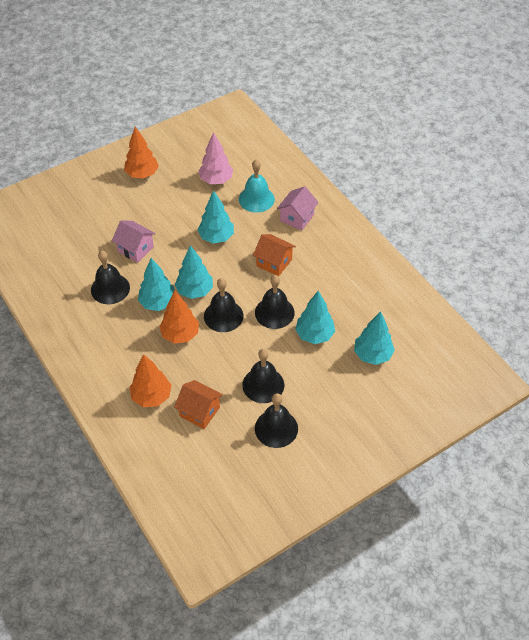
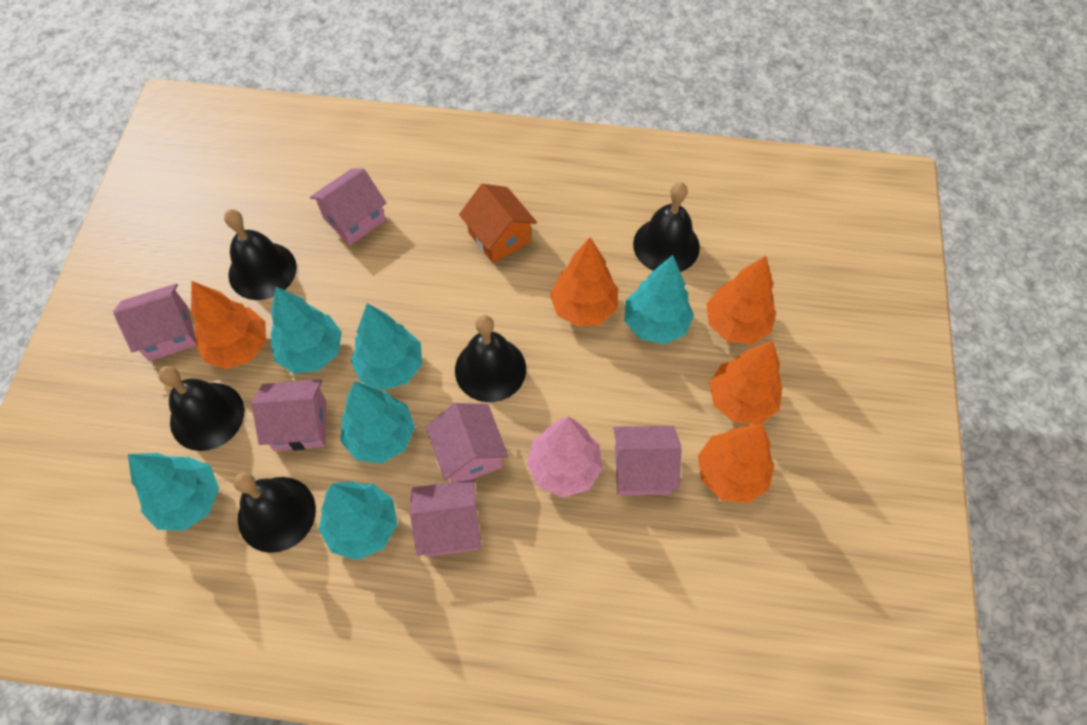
orange house: [174,380,223,429] [253,234,296,276] = 2 -> [459,184,537,264] = 1
orange tree: [124,127,159,179] [129,354,172,407] [159,290,199,344] = 3 -> [191,281,266,369] [550,238,618,327] [698,424,774,503] [706,256,776,345] [709,340,782,424] = 5
pink house: [112,220,156,263] [277,186,319,231] = 2 -> [113,283,196,361] [251,379,326,451] [310,168,386,245] [410,480,482,557] [426,403,508,482] [613,426,682,496] = 6
turquoise bell: [239,160,275,213] = 1 -> none = 0
turquoise tree: [138,258,175,311] [175,245,213,299] [198,190,234,243] [295,291,335,344] [354,311,395,365] = 5 -> [128,453,219,531] [270,286,342,374] [318,481,398,560] [340,381,415,463] [351,303,422,390] [625,255,694,344] = 6

